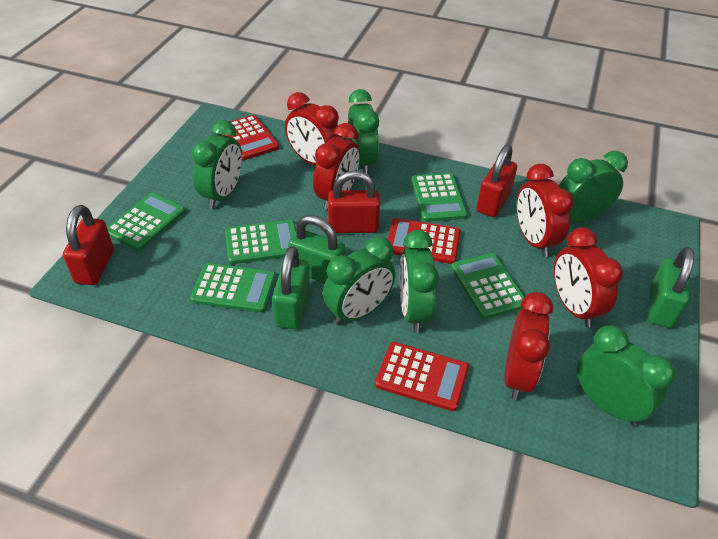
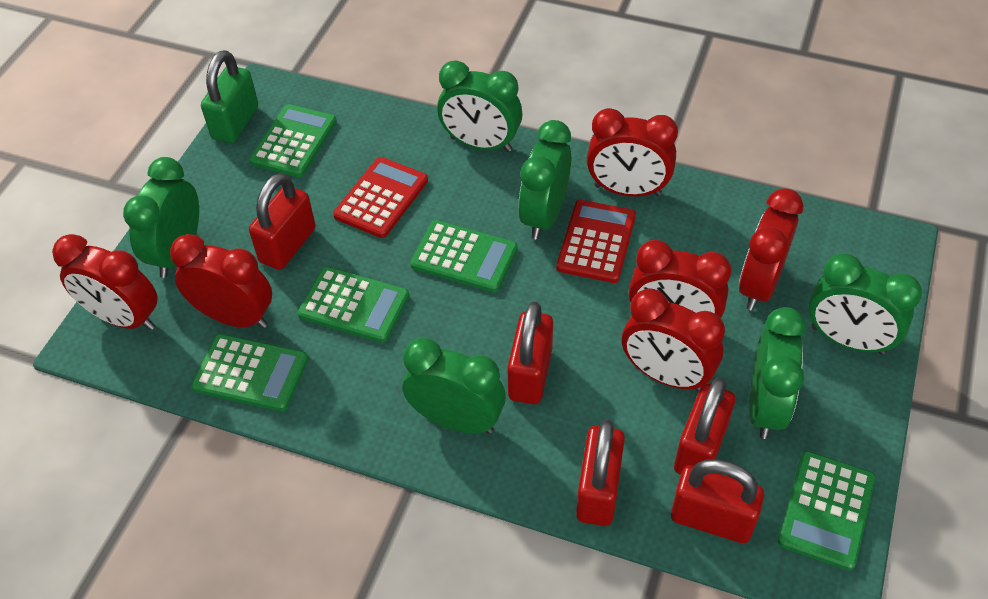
green padlock: [272,246,310,329] [288,215,346,283] [648,247,694,328] = 3 -> [201,50,258,143] = 1
red calculator: [223,115,279,160] [375,342,469,411] [388,218,460,264] = 3 -> [333,157,428,238] [556,200,636,283] = 2
red clock: [285,92,342,165] [313,123,360,210] [504,292,553,400] [517,164,574,257] [554,227,623,328] = 5 -> [52,234,158,330] [170,234,272,328] [587,108,678,197] [622,288,725,392] [629,240,731,318] [739,188,804,311] = 6
red padlock: [63,205,114,285] [328,171,380,233] [476,145,517,217] = 3 -> [249,173,316,270] [507,302,553,404] [576,419,625,526] [671,459,764,543] [674,378,735,475] = 5

